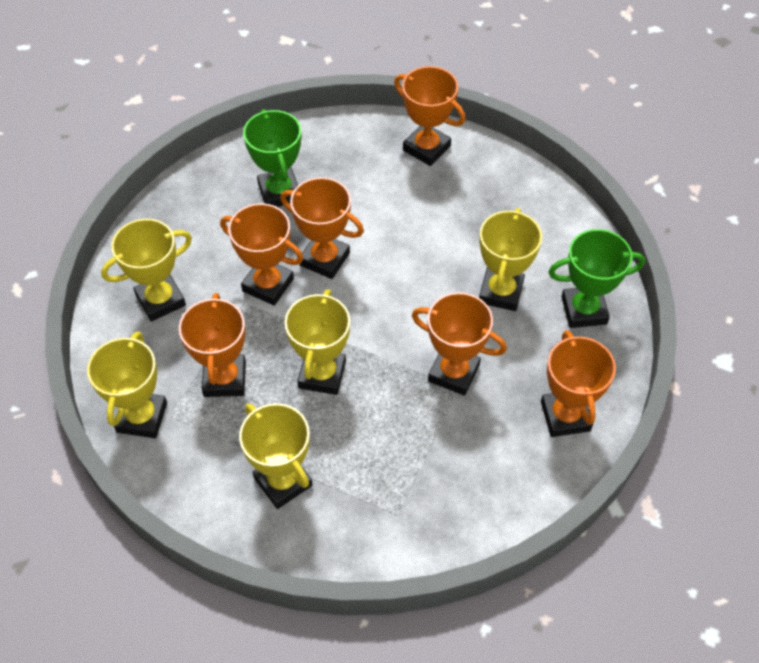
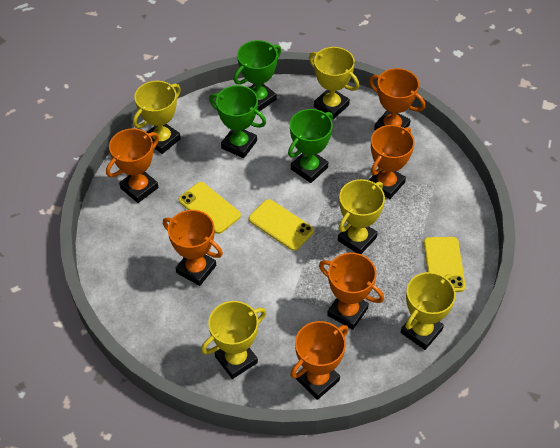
green trophy: [243,109,301,207] [549,229,645,328] = 2 -> [209,85,266,158] [234,40,281,111] [288,109,333,183] = 3
yellow phone: none = 0 -> [179,182,241,234] [249,199,314,251] [424,237,465,292] = 3

